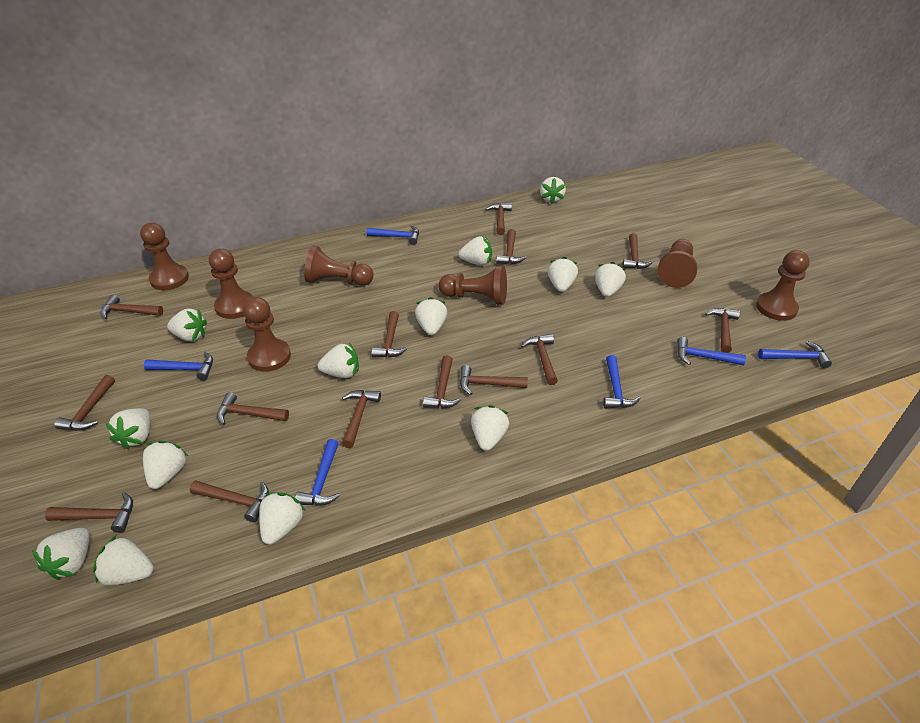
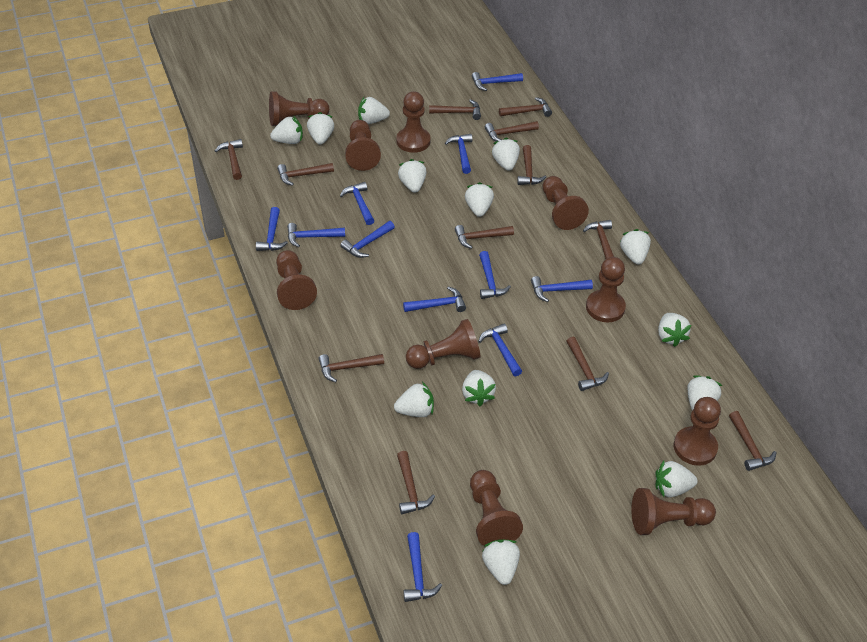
blue hammer: [144,352,213,380] [295,439,340,506] [367,225,419,245] [603,355,641,408] [677,337,746,365] [758,341,832,368] = 6 -> [256,207,288,251] [287,223,345,247] [340,182,374,225] [340,221,395,258] [403,287,466,312] [403,532,442,602] [445,134,472,174] [472,72,523,91] [478,323,522,376] [479,251,511,299] [531,276,593,302] = 11
brown hammer: [45,492,133,533] [54,375,115,431] [100,295,163,319] [190,480,269,522] [217,392,289,425] [342,390,381,448] [371,311,407,358] [423,355,461,409] [460,365,528,395] [485,203,512,235] [496,229,526,264] [521,334,558,385] [623,233,653,269] [705,308,740,353] = 14 -> [215,139,243,180] [277,163,334,186] [319,354,384,382] [397,451,435,514] [429,99,481,120] [455,225,514,249] [485,121,539,141] [499,97,552,117] [517,145,546,185] [566,337,609,391] [583,220,614,259] [729,411,777,471] = 12
brown pawn: [140,223,189,290] [209,249,253,319] [243,297,291,372] [304,245,374,286] [439,266,507,305] [658,239,697,288] [756,250,810,321] = 7 -> [269,91,329,126] [276,250,317,310] [345,120,381,171] [396,92,431,153] [406,319,481,369] [470,470,523,546] [543,176,589,230] [586,257,626,322] [631,488,716,535] [674,397,721,466] = 10

